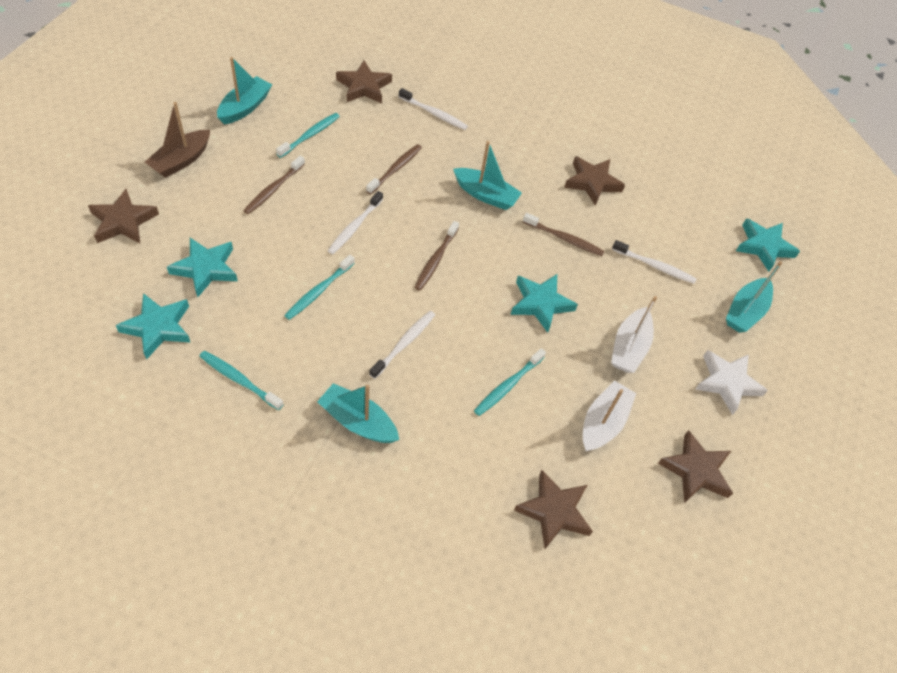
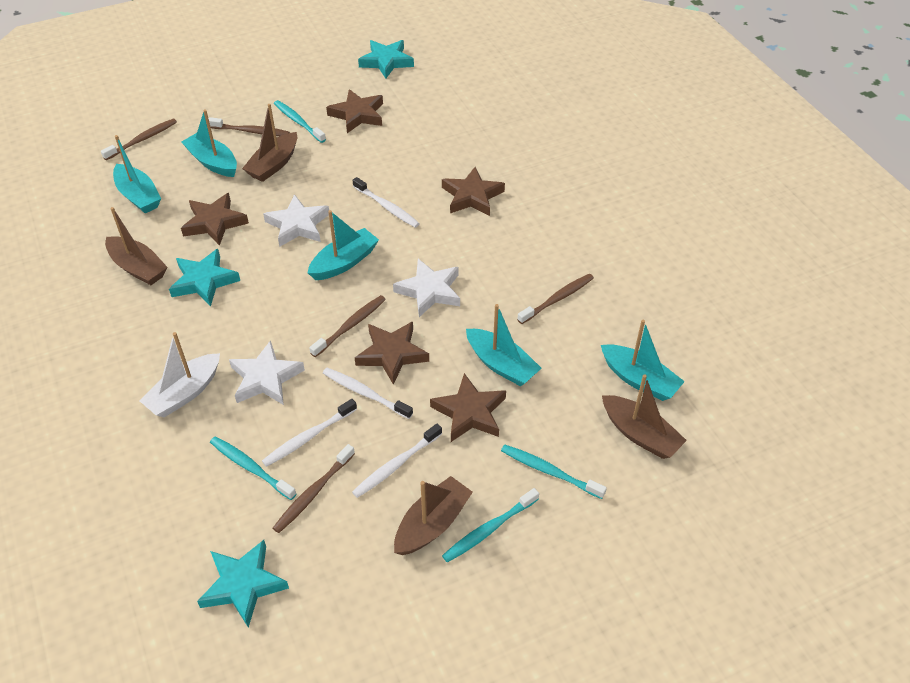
brown boat: [145,102,210,178] = 1 -> [105,207,168,285] [242,104,297,182] [394,476,473,555] [602,374,687,459] = 4
brown toothbrush: [243,156,305,214] [366,144,422,195] [415,221,459,291] [523,213,605,256] = 4 -> [101,119,177,160] [209,117,290,136] [273,444,355,533] [309,295,386,357] [517,274,594,324] = 5
turquoise boat: [217,57,272,124] [317,383,399,443] [453,141,522,210] [726,261,782,333] = 4 -> [113,135,161,213] [182,109,237,177] [308,210,379,280] [466,304,542,386] [601,320,685,401] = 5
turquoise star: [116,293,191,360] [167,238,238,297] [511,274,578,333] [736,218,800,271] = 4 -> [169,249,240,307] [197,540,289,628] [358,40,414,78] = 3
white boat: [583,380,636,451] [611,296,657,373] = 2 -> [139,332,220,417] = 1
white star: [695,350,768,415] = 1 -> [229,340,305,405] [263,194,329,247] [393,259,460,317] = 3

